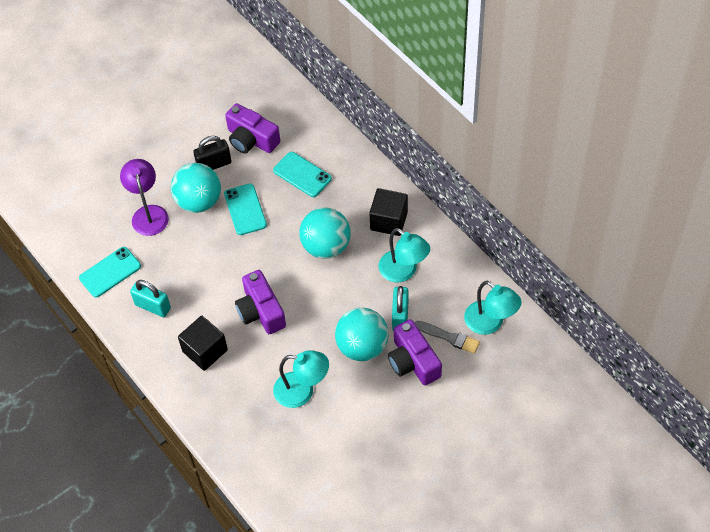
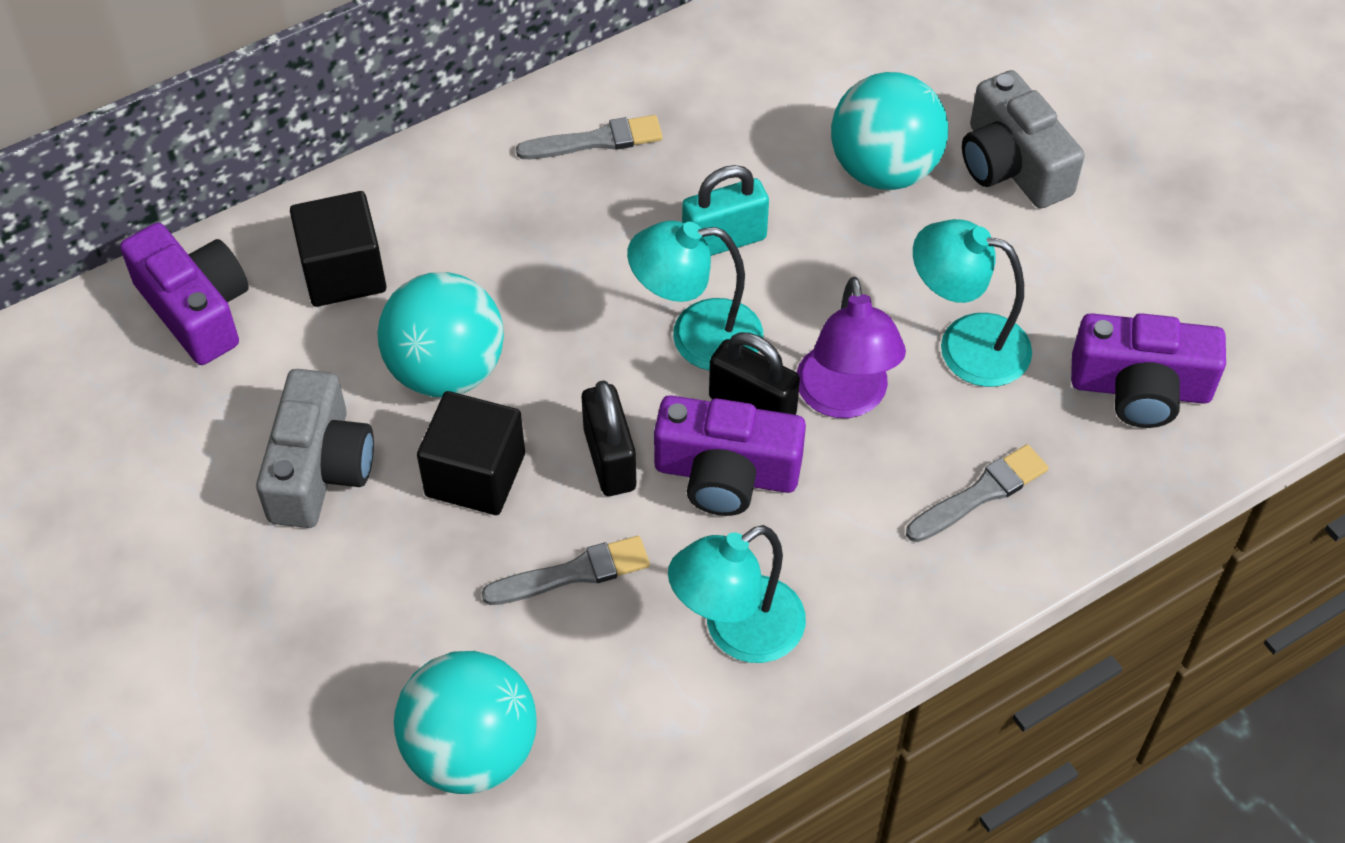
black padlock: [193,136,231,170] = 1 -> [582,380,636,496] [709,332,800,415] = 2
grey brush: [415,321,480,354] = 1 -> [481,536,650,605] [516,115,663,159] [906,444,1049,542] = 3
grey camera: none = 0 -> [256,369,374,528] [962,70,1085,209] = 2
turquoise padlock: [130,280,171,317] [392,286,408,331] = 2 -> [682,165,769,256] = 1
turquoise phone: [79,247,141,297] [224,184,267,235] [273,152,332,197] = 3 -> none = 0

